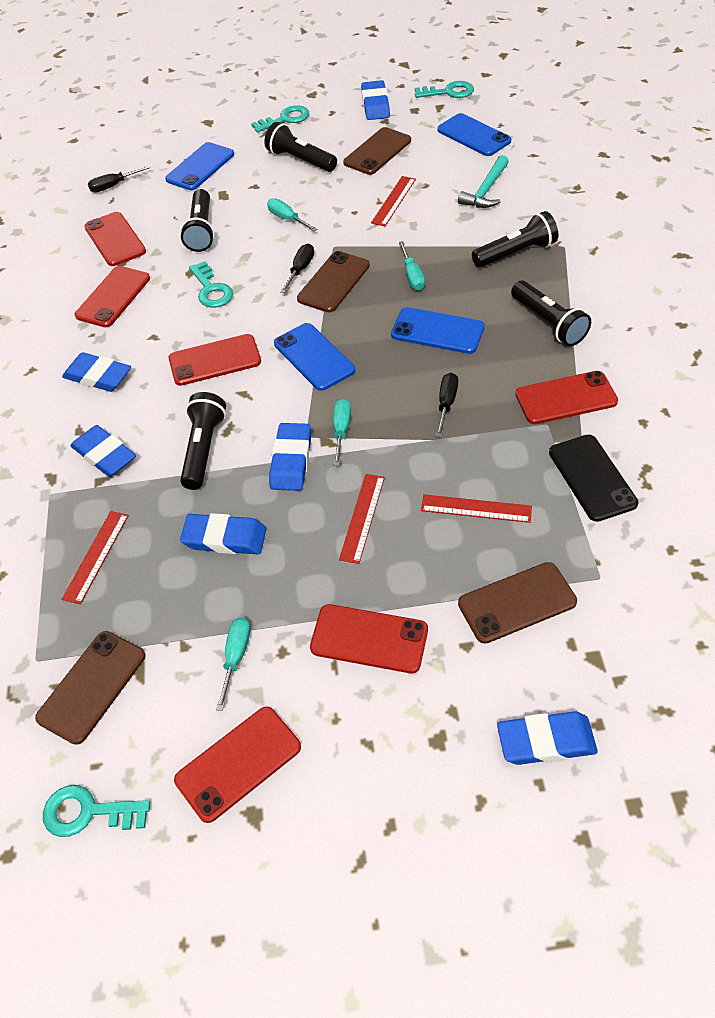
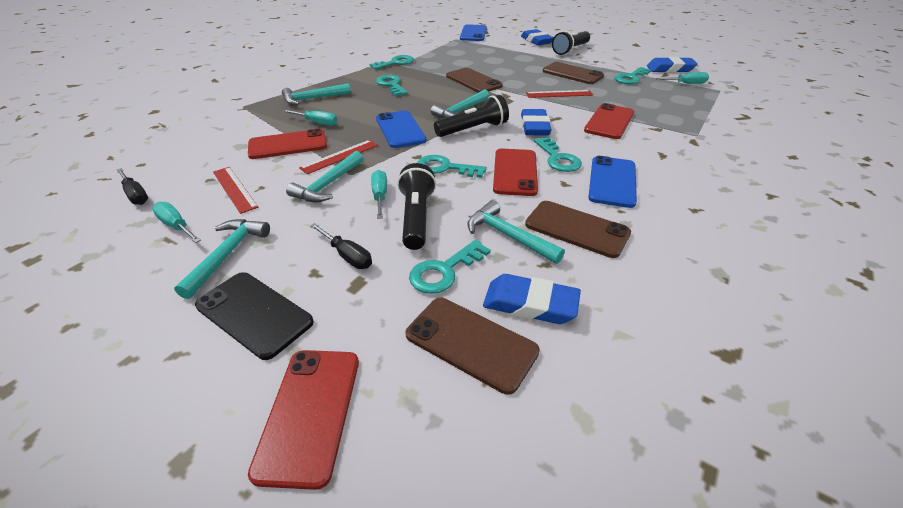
black flashlight: [180,189,215,252] [180,392,226,490] [264,122,337,172] [472,211,558,268] [511,281,591,346] = 5 -> [397,163,436,250] [434,95,509,137] [552,31,590,55] = 3
black screwdriver: [88,165,150,192] [280,244,314,293] [436,373,458,437] = 3 -> [116,168,148,205] [310,223,372,269] = 2
blue eraser: [62,352,131,392] [70,425,136,477] [180,513,266,554] [269,423,311,491] [361,80,390,120] [497,711,598,765] = 6 -> [483,274,581,324] [521,29,554,45] [521,109,552,136] [647,57,698,72] = 4
blue phone: [165,142,234,190] [274,323,355,391] [391,307,484,354] [437,113,511,156] = 4 -> [376,111,427,148] [460,24,487,41] [588,156,637,208] = 3
red phone: [75,266,150,327] [84,212,146,266] [169,334,261,386] [174,707,301,823] [310,604,428,673] [515,371,618,424] = 6 -> [248,129,327,159] [248,350,359,490] [493,149,538,196] [584,103,634,139] = 4
red ruler: [62,511,129,604] [339,474,385,564] [371,176,416,226] [421,494,532,523] = 4 -> [213,167,259,214] [299,140,378,174] [526,90,593,98] = 3
turquoise hammer: [458,155,509,208] = 1 -> [174,219,270,299] [282,83,351,105] [286,151,363,202] [431,89,490,118] [467,200,565,264] = 5
turquoise key: [43,785,150,837] [189,261,233,308] [251,105,309,132] [415,81,474,98] = 4 -> [369,55,414,69] [376,75,408,96] [409,240,491,294] [417,155,487,178] [534,137,582,172] [614,67,651,84] = 6

